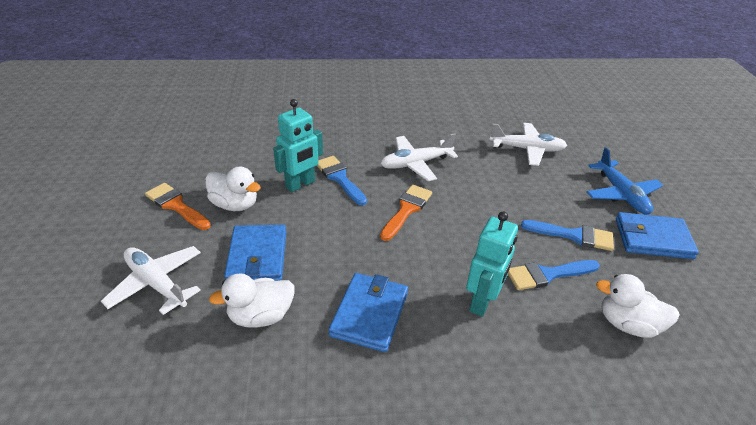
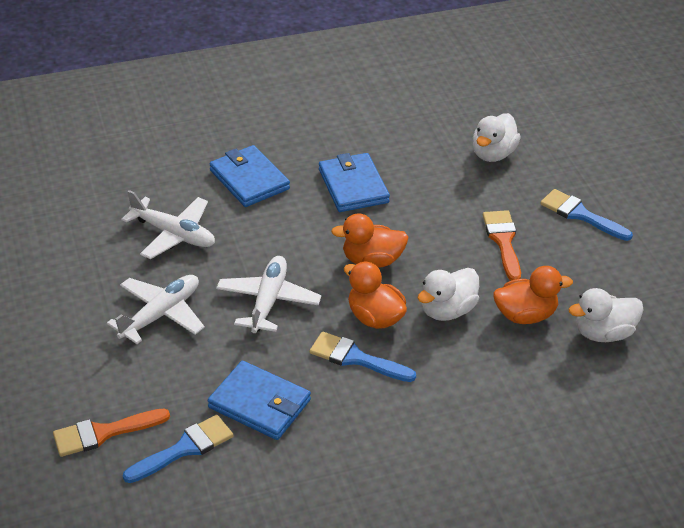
blue plane: [587,147,663,214] = 1 -> none = 0
orange duck: none = 0 -> [331,213,408,268] [344,262,407,329] [493,266,573,324] = 3
turquoise robot: [273,99,323,192] [466,212,518,317] = 2 -> none = 0

